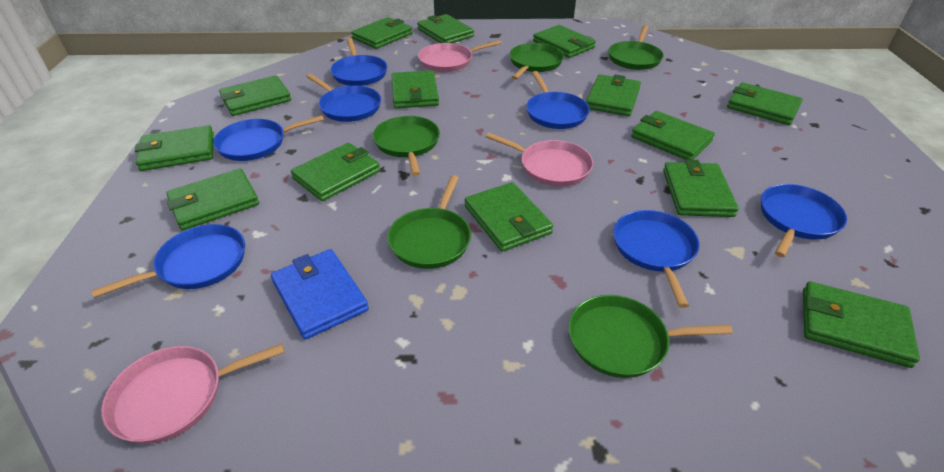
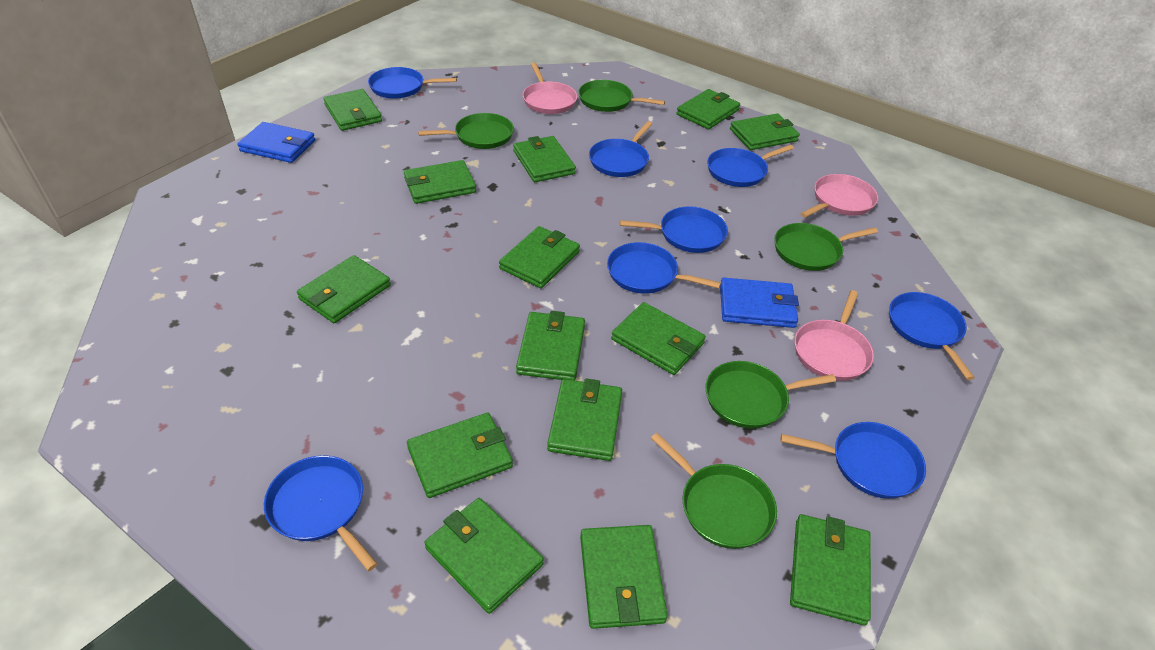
blue pan: [91,224,245,298] [213,115,324,161] [306,74,381,122] [330,38,387,86] [526,71,590,129] [613,210,700,308] [761,184,847,257] = 7 -> [264,455,377,571] [368,67,457,99] [589,121,652,177] [607,242,721,294] [620,206,728,253] [707,145,794,187] [781,422,926,499] [889,292,975,380] = 8
blue wallet: [271,249,369,339] = 1 -> [237,122,315,163] [720,278,799,328] = 2

